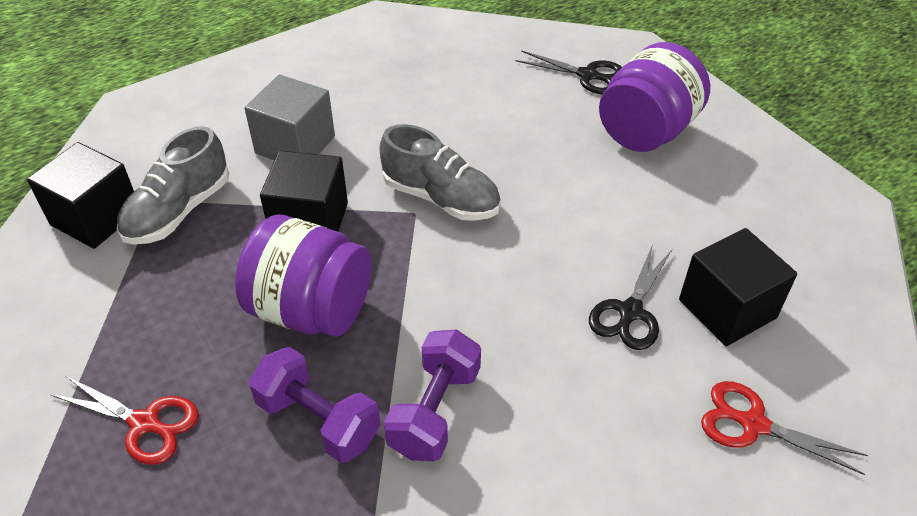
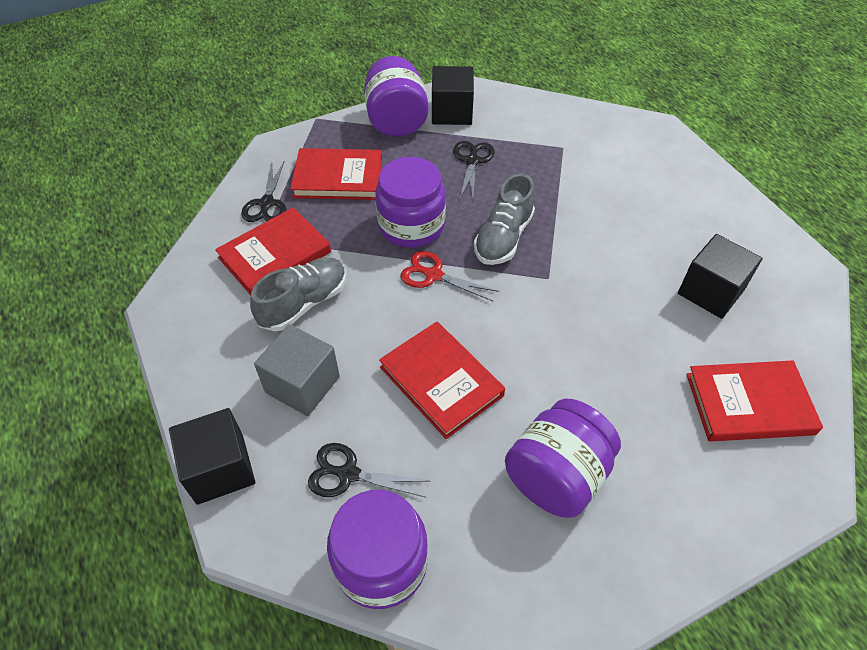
black scissors: [516,50,622,94] [589,244,672,350] = 2 -> [241,161,286,222] [308,443,428,498] [453,141,495,198] = 3
purple dumbbell: [249,347,381,463] [384,330,481,461] = 2 -> none = 0
purple jar: [235,215,372,337] [599,42,710,152] = 2 -> [327,490,428,609] [364,56,429,137] [375,157,446,248] [505,399,621,518] = 4
red book: none = 0 -> [215,207,331,295] [290,148,382,200] [379,322,505,439] [686,360,823,442] = 4
red scissors: [50,376,199,464] [701,381,868,475] = 2 -> [401,251,499,301] = 1

